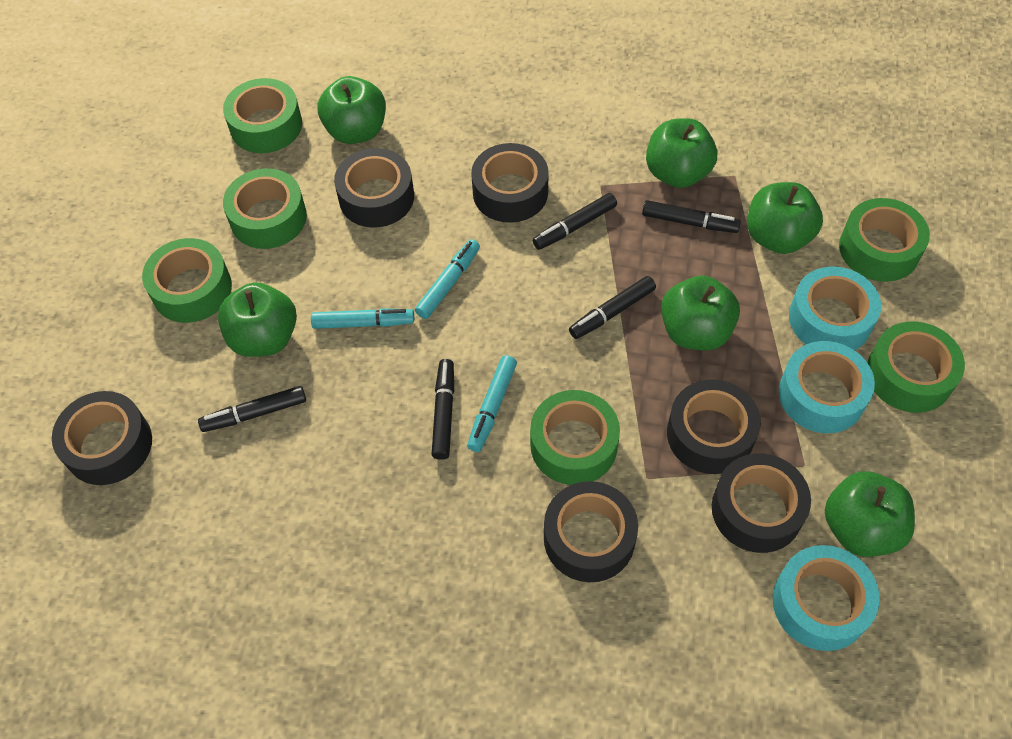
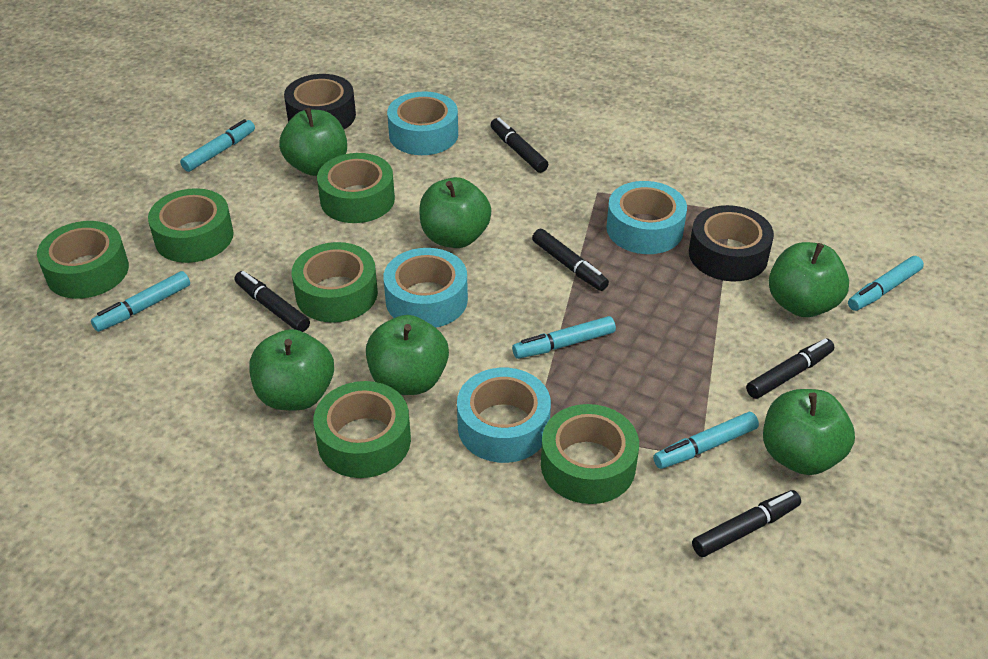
black tape: [52,391,152,485] [334,148,414,228] [471,143,549,223] [544,481,638,582] [667,379,761,474] [712,453,811,553] = 6 -> [284,74,356,129] [689,205,774,282] = 2
turquoise marker: [311,308,414,329] [415,239,480,319] [467,355,517,452] = 3 -> [91,271,190,332] [180,119,255,172] [512,316,616,359] [653,412,759,469] [848,256,924,311] = 5
turquoise tape: [773,545,880,651] [779,341,875,433] [789,266,881,350] = 3 -> [384,248,468,328] [387,91,458,155] [457,368,551,463] [606,181,687,254] = 4

